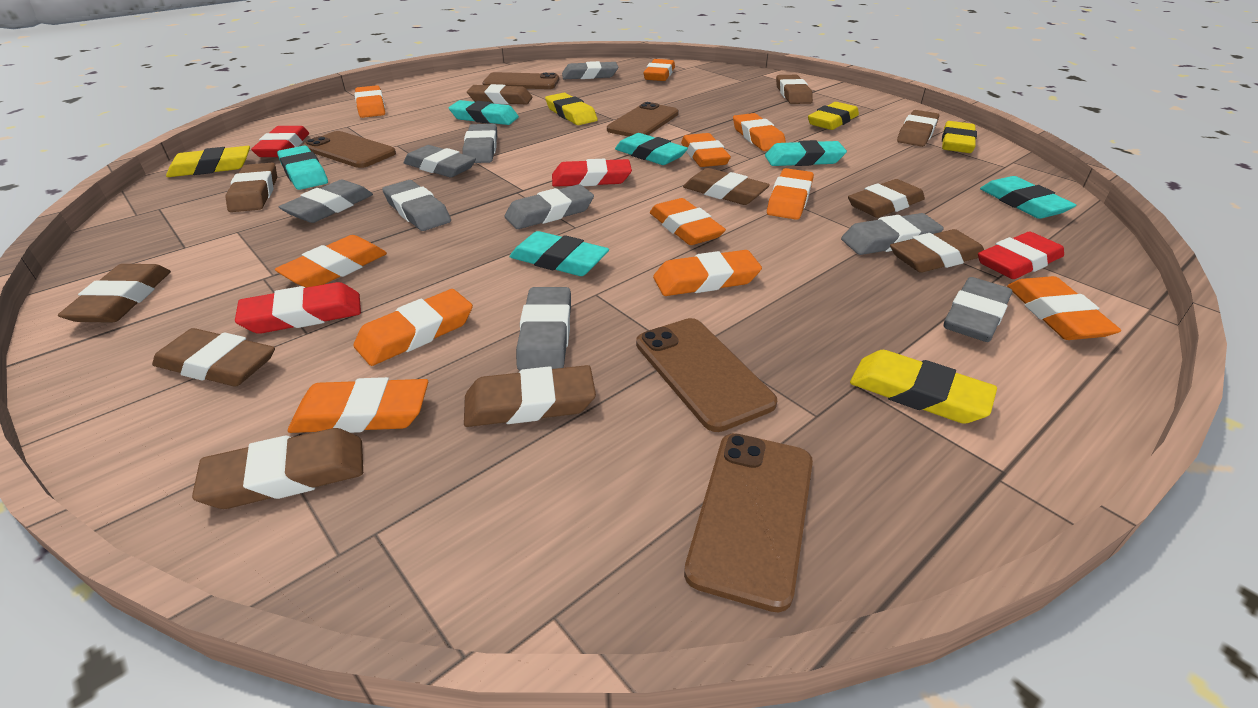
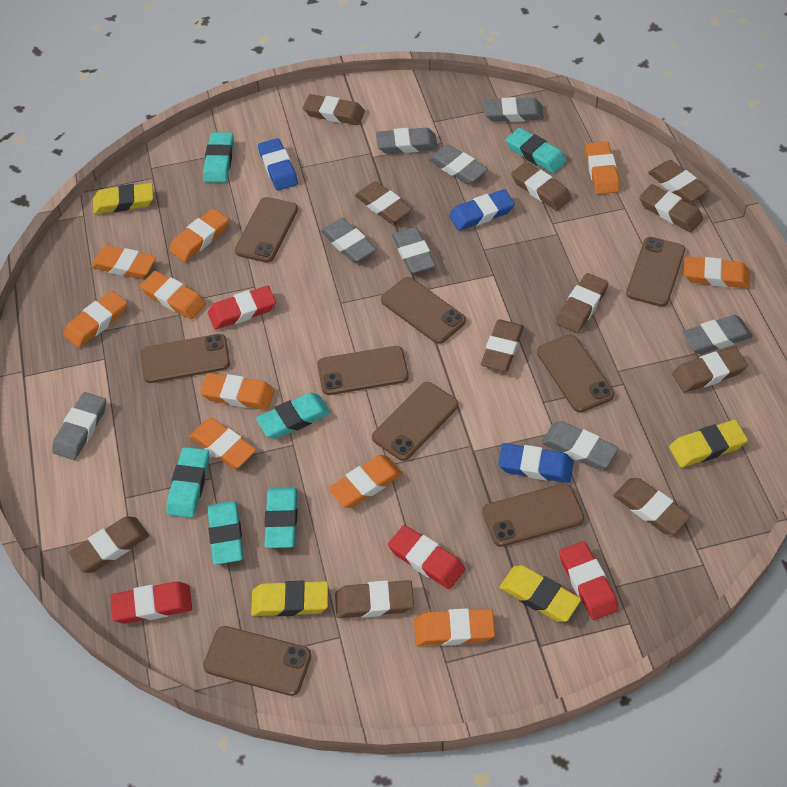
blue eraser: none = 0 -> [258,138,298,191] [449,189,515,231] [498,443,574,483] = 3
brown phone: [303,131,396,168] [482,72,559,89] [607,102,679,137] [636,318,777,432] [684,433,813,612] = 5 -> [141,334,230,383] [203,626,312,696] [235,197,298,263] [317,346,409,395] [372,382,458,461] [381,277,466,344] [482,483,584,547] [537,334,614,413] [626,237,685,307] = 9
grey eraser: [279,180,373,223] [382,180,451,231] [404,145,476,177] [462,124,497,163] [504,184,594,229] [516,287,571,370] [562,61,618,79] [841,213,944,255] [944,277,1012,342] = 9 -> [52,392,106,460] [321,218,376,263] [376,128,437,154] [392,227,436,274] [428,145,488,184] [483,97,544,122] [542,421,619,469] [682,315,753,354] = 8
orange eraser: [275,235,387,288] [288,377,428,433] [353,289,473,366] [355,85,385,118] [643,59,675,81] [650,198,726,245] [653,250,762,296] [681,133,731,167] [733,113,786,151] [767,168,814,220] [1007,276,1121,340] = 11 -> [64,291,127,348] [91,246,156,279] [140,271,206,319] [169,209,229,262] [189,418,256,469] [200,373,274,410] [328,455,403,508] [414,608,495,646] [585,142,620,194] [684,256,750,289] = 10
yellow eraser: [166,146,250,177] [545,93,598,125] [808,102,859,130] [850,350,997,424] [942,121,977,153] = 5 -> [93,183,153,214] [251,581,328,617] [500,565,581,622] [669,420,748,468] = 4

